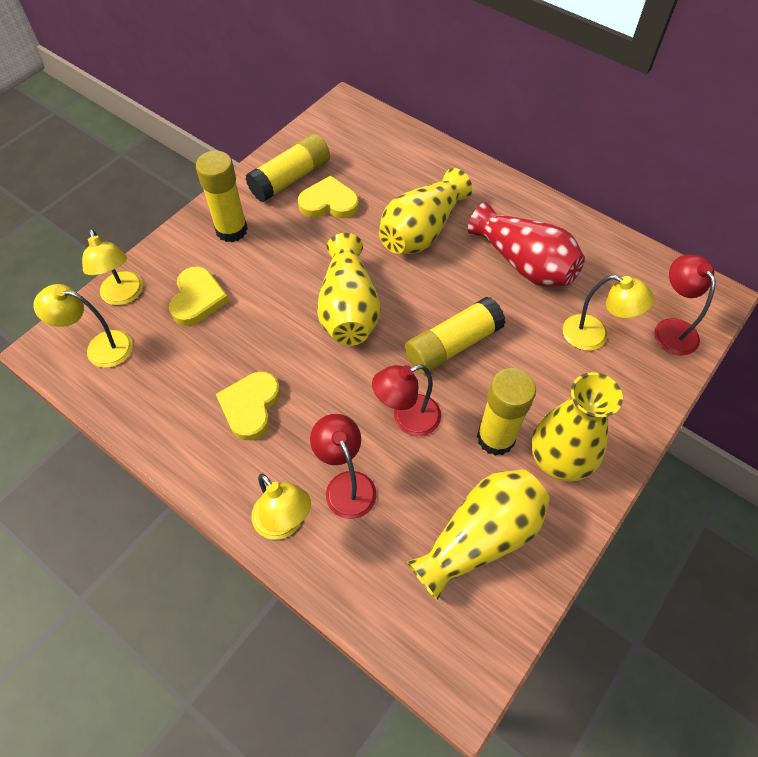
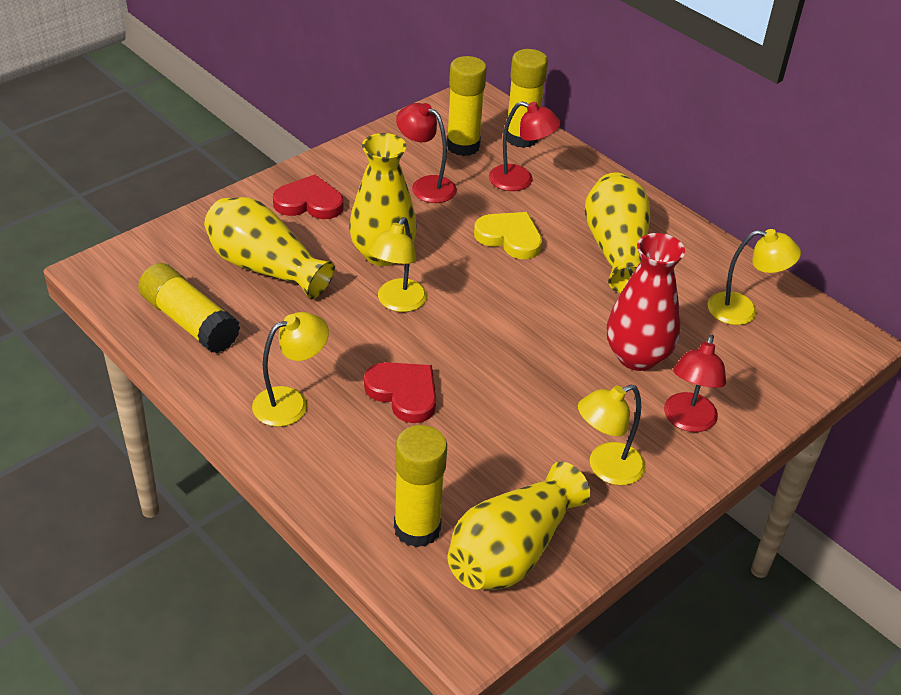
red heart: none = 0 -> [273,174,343,219] [364,362,436,423] = 2
yellow heart: [169,266,229,326] [216,372,280,440] [298,175,359,218] = 3 -> [474,212,542,259] = 1

